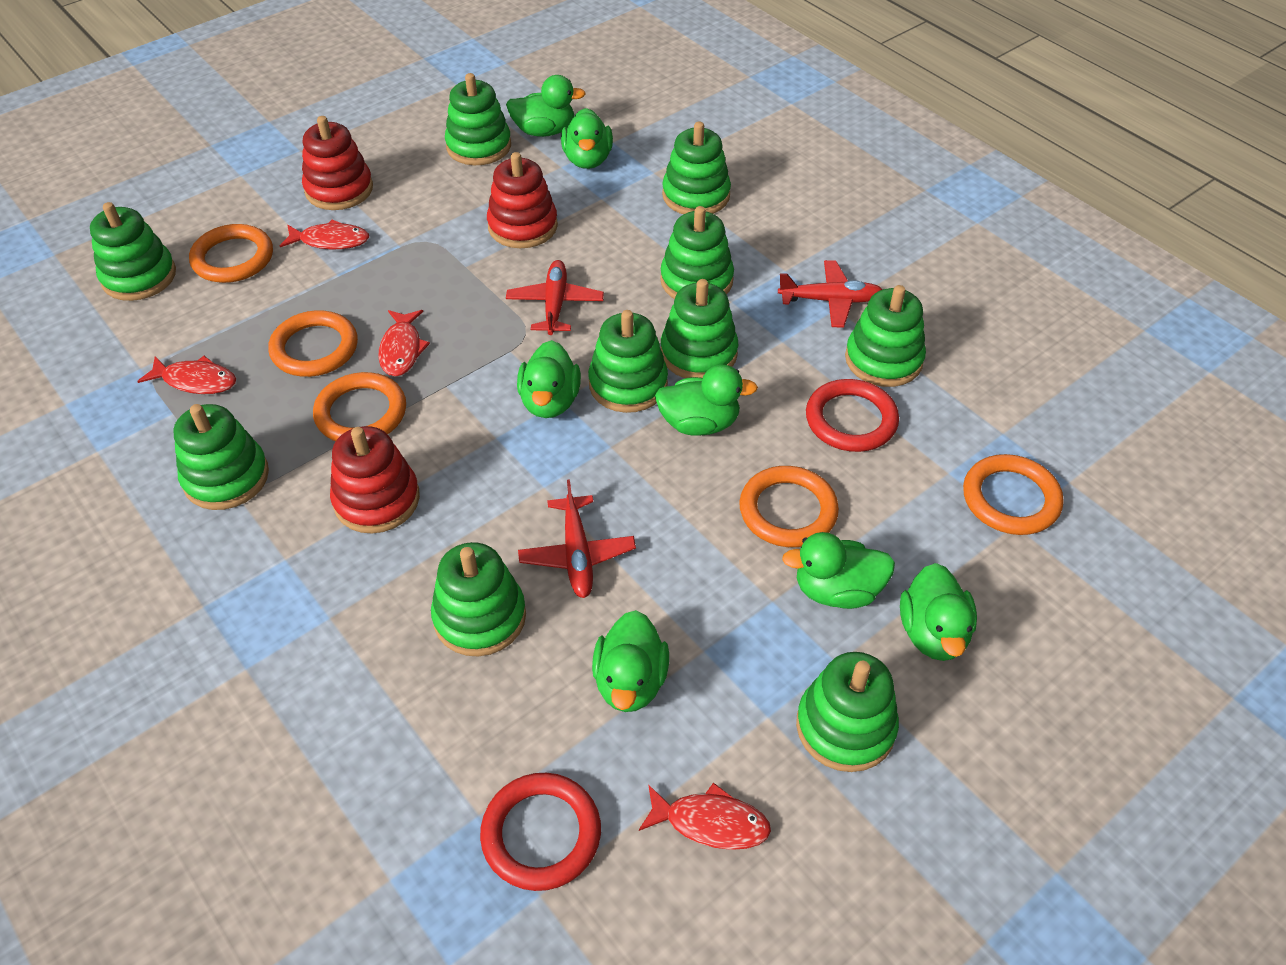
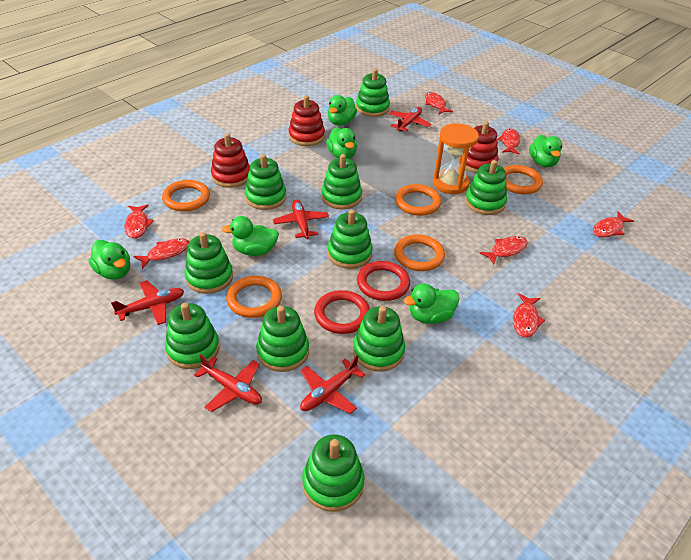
green duck: [506,75,586,137] [517,340,581,418] [561,108,613,169] [592,610,669,712] [655,365,758,436] [782,532,895,609] [900,563,977,661] = 7 -> [89,240,130,280] [222,216,279,256] [326,127,357,159] [328,95,357,125] [404,284,460,324] [529,135,562,167] = 6
orange hourglass: none = 0 -> [433,123,479,194] = 1
red fish: [137,356,236,394] [280,220,369,250] [378,310,430,377] [639,782,771,850] = 4 -> [125,204,154,239] [133,238,190,269] [425,92,453,114] [480,236,528,265] [497,128,521,155] [513,293,545,338] [593,211,634,238] = 7
red plane: [506,260,604,335] [518,479,636,598] [778,260,882,327] = 3 -> [111,280,184,325] [194,354,262,412] [273,199,329,239] [300,355,365,414] [389,107,432,132] = 5

